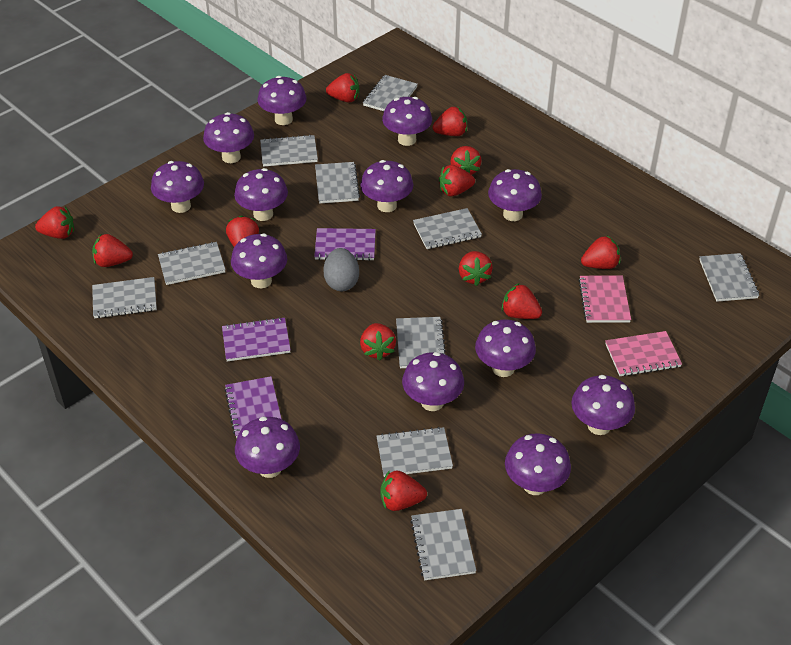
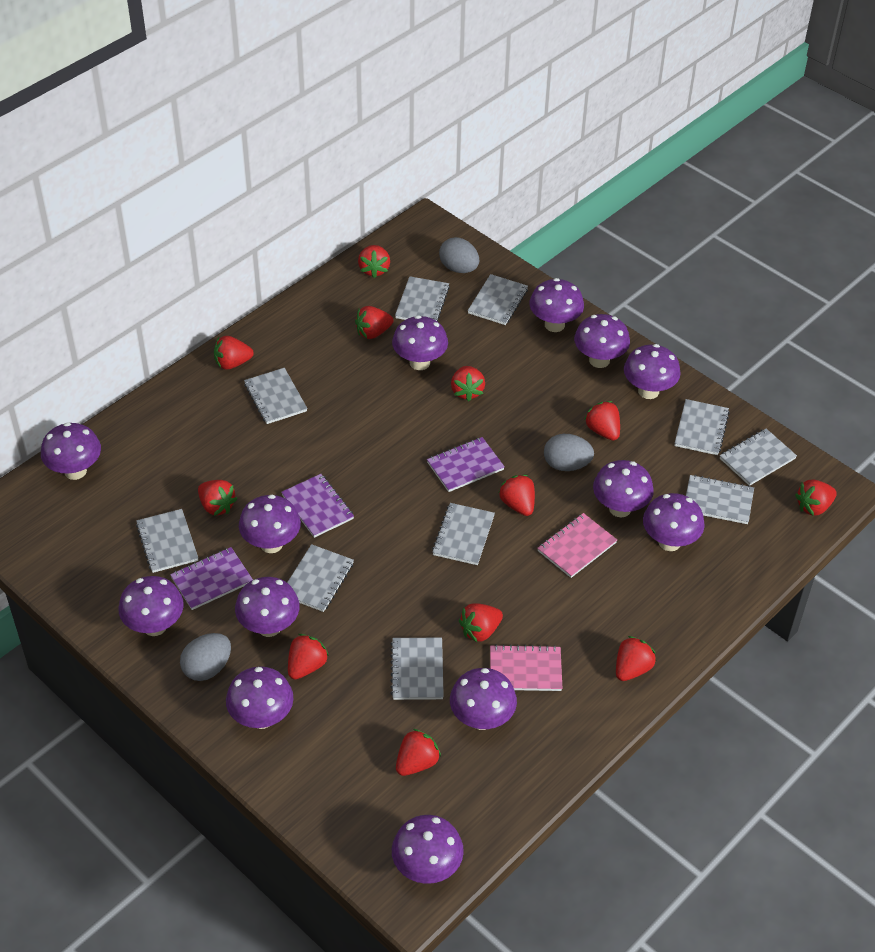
grey egg: [323,248,359,291] = 1 -> [180,633,231,681] [439,237,479,273] [544,434,594,471] = 3

